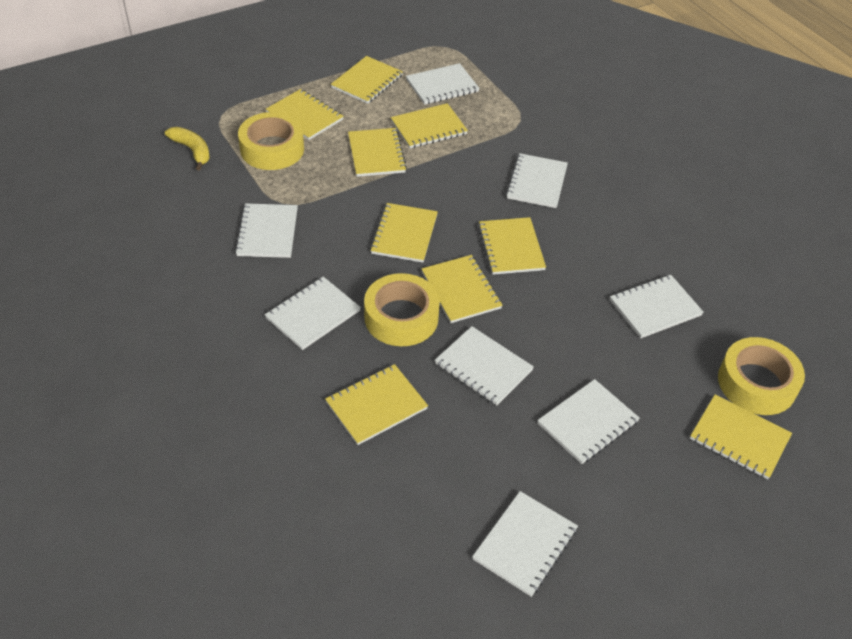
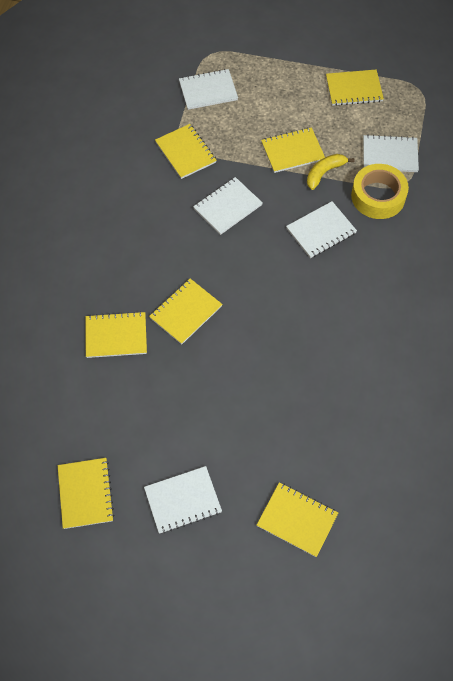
white notebook: [235,203,298,258] [265,277,361,350] [406,63,480,105] [435,326,534,405] [472,491,578,597] [506,153,568,208] [537,379,640,464] [610,275,704,338] = 8 -> [144,466,222,534] [179,69,238,110] [193,177,263,235] [286,201,357,258] [363,135,419,172] = 5
yellow notebook: [266,89,344,140] [325,364,428,445] [331,56,403,104] [348,128,407,177] [370,203,438,263] [391,103,468,148] [422,255,503,323] [478,217,546,275] [690,394,792,479] = 9 -> [58,458,115,529] [85,311,147,358] [149,278,223,345] [155,124,217,179] [257,482,338,557] [261,127,325,173] [326,70,384,106] = 7
yellow tape: [238,112,304,170] [364,273,440,346] [718,337,805,415] = 3 -> [351,164,409,219] = 1

